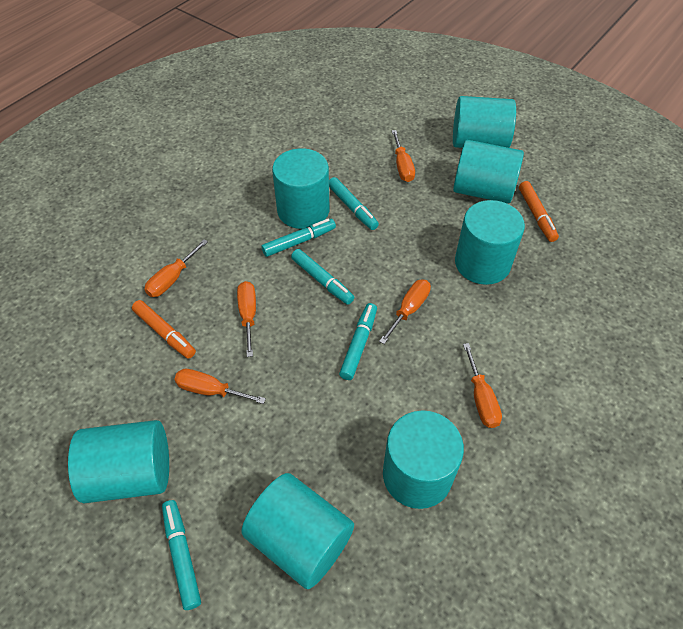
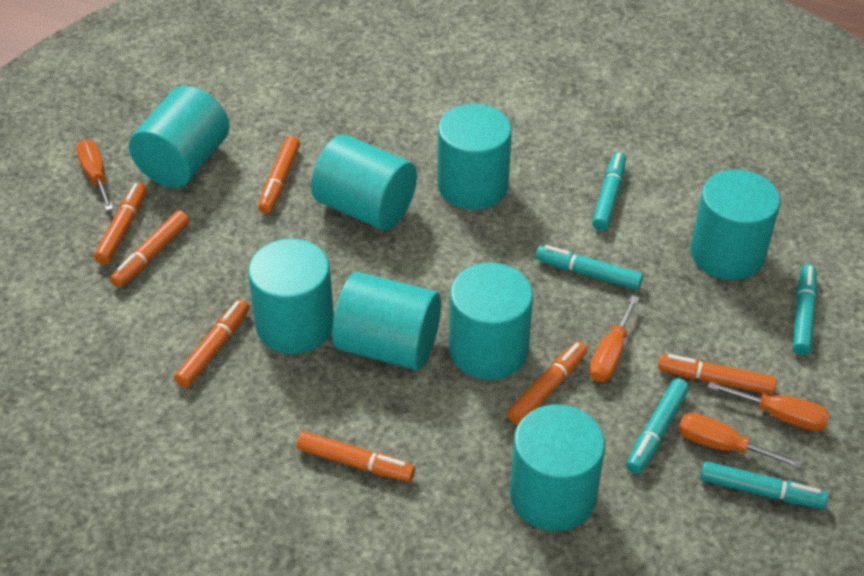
orange marker: [132,300,196,359] [519,181,559,242] = 2 -> [94,182,147,265] [110,210,189,288] [174,299,250,388] [258,136,300,214] [297,431,415,482] [507,341,588,425] [658,354,777,395] = 7
orange screwdriver: [144,239,208,297] [174,369,266,404] [237,281,256,357] [379,279,431,344] [392,130,415,182] [463,343,502,428] = 6 -> [76,139,113,211] [589,295,639,382] [679,413,802,468] [708,381,830,431] = 4
turquoise cylinder: [68,420,169,503] [241,473,354,589] [272,148,329,229] [383,410,464,509] [453,96,516,148] [453,140,524,204] [455,200,525,285] = 7 -> [129,86,230,188] [248,238,334,354] [311,135,417,230] [332,272,441,370] [438,104,512,210] [449,263,533,380] [510,404,605,531] [691,169,780,280] = 8

